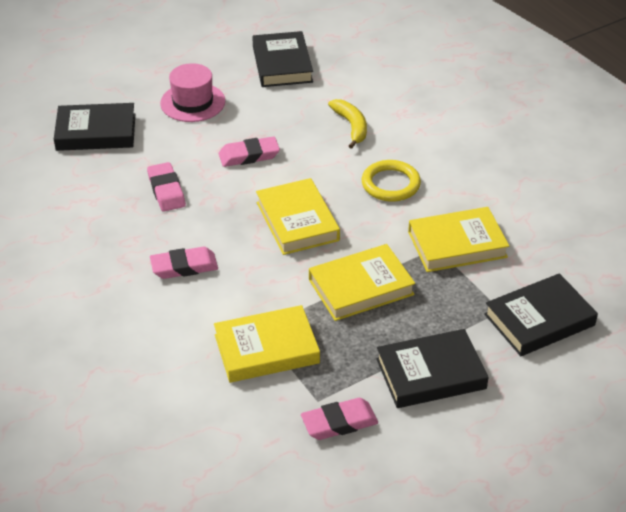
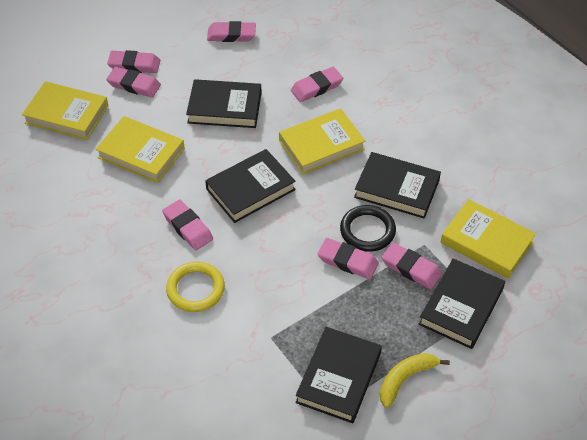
black book: [54,103,135,151] [252,31,313,87] [376,329,489,408] [484,273,598,356] = 4 -> [186,79,262,128] [205,149,296,223] [296,327,382,423] [354,152,441,219] [419,258,505,349] = 5
black ring: none = 0 -> [340,205,396,252] = 1
pink eraser: [147,162,186,212] [150,247,218,279] [219,136,280,167] [301,398,378,440] = 4 -> [106,67,161,98] [107,50,160,73] [162,200,213,250] [207,21,256,42] [291,67,343,102] [318,238,379,279] [382,242,442,289] = 7
pink hat: [160,63,225,122] = 1 -> none = 0

